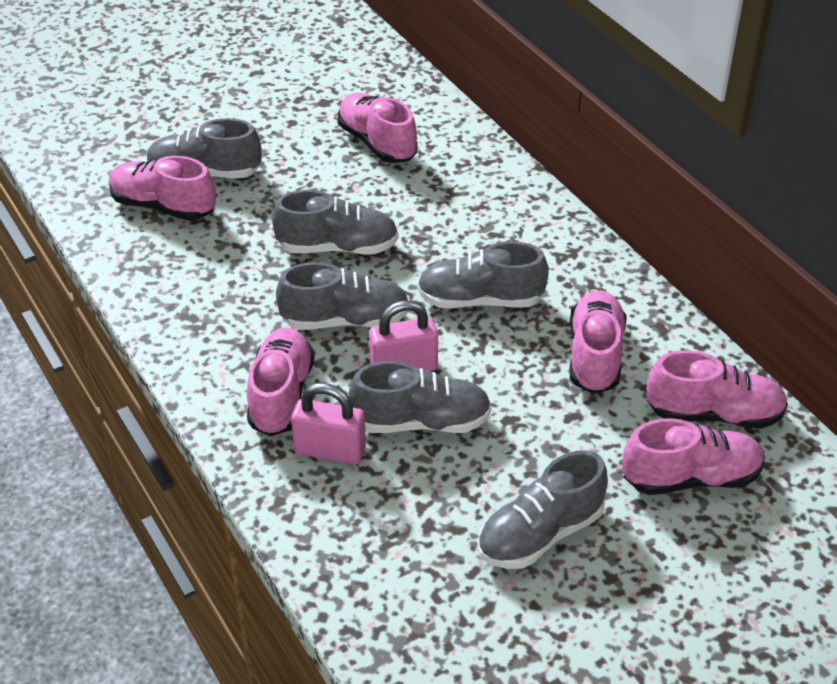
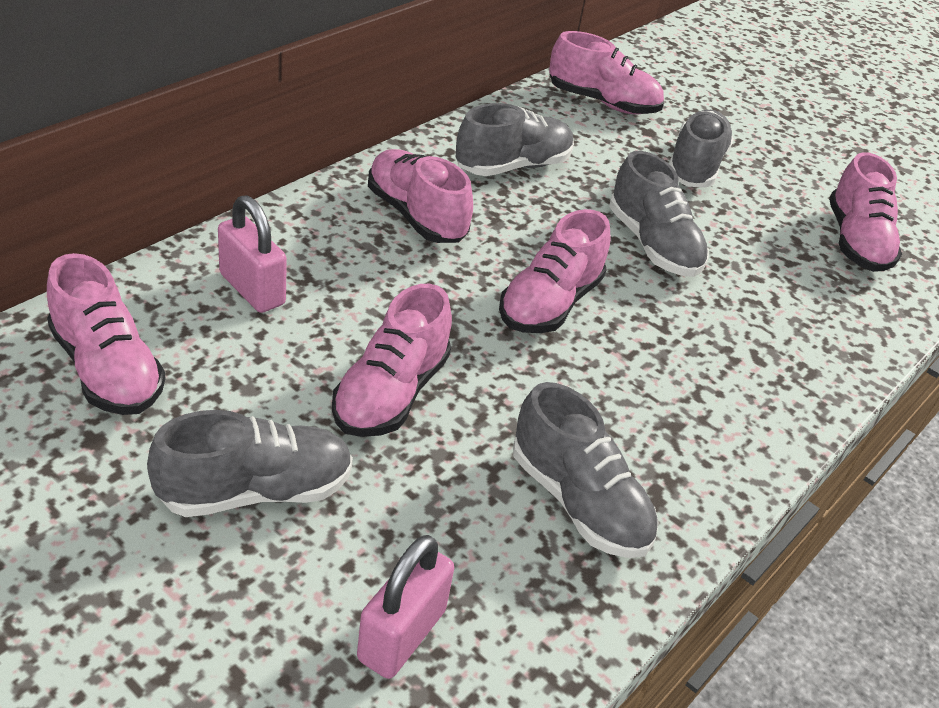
grey shoe: [146,118,262,178] [272,190,398,254] [276,262,408,330] [349,361,492,433] [417,242,549,309] [477,450,608,569] = 6 -> [147,410,353,517] [456,103,574,176] [513,382,658,558] [609,151,709,277] [669,110,734,187] = 5

